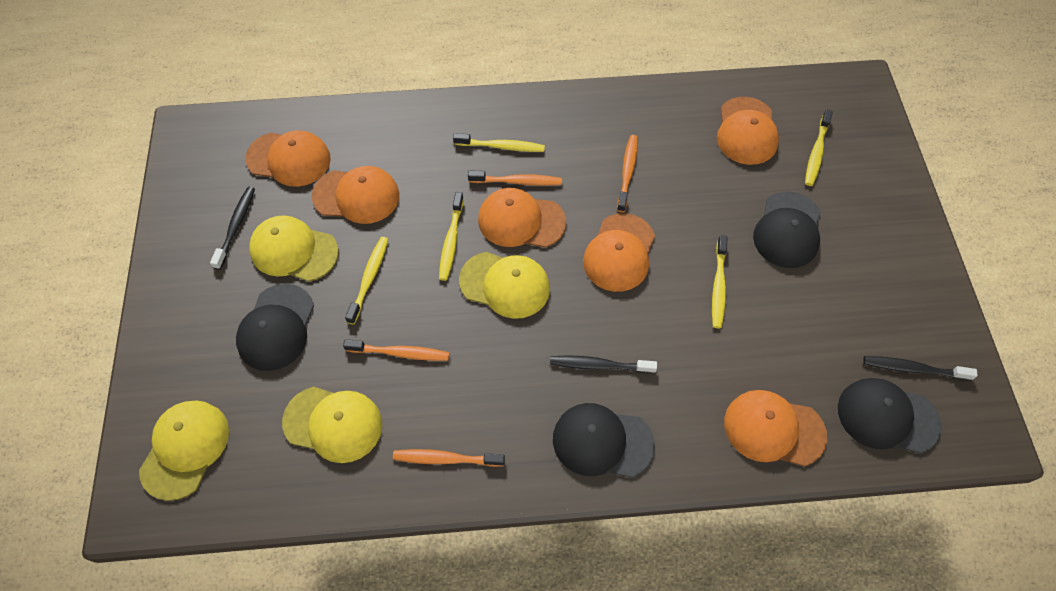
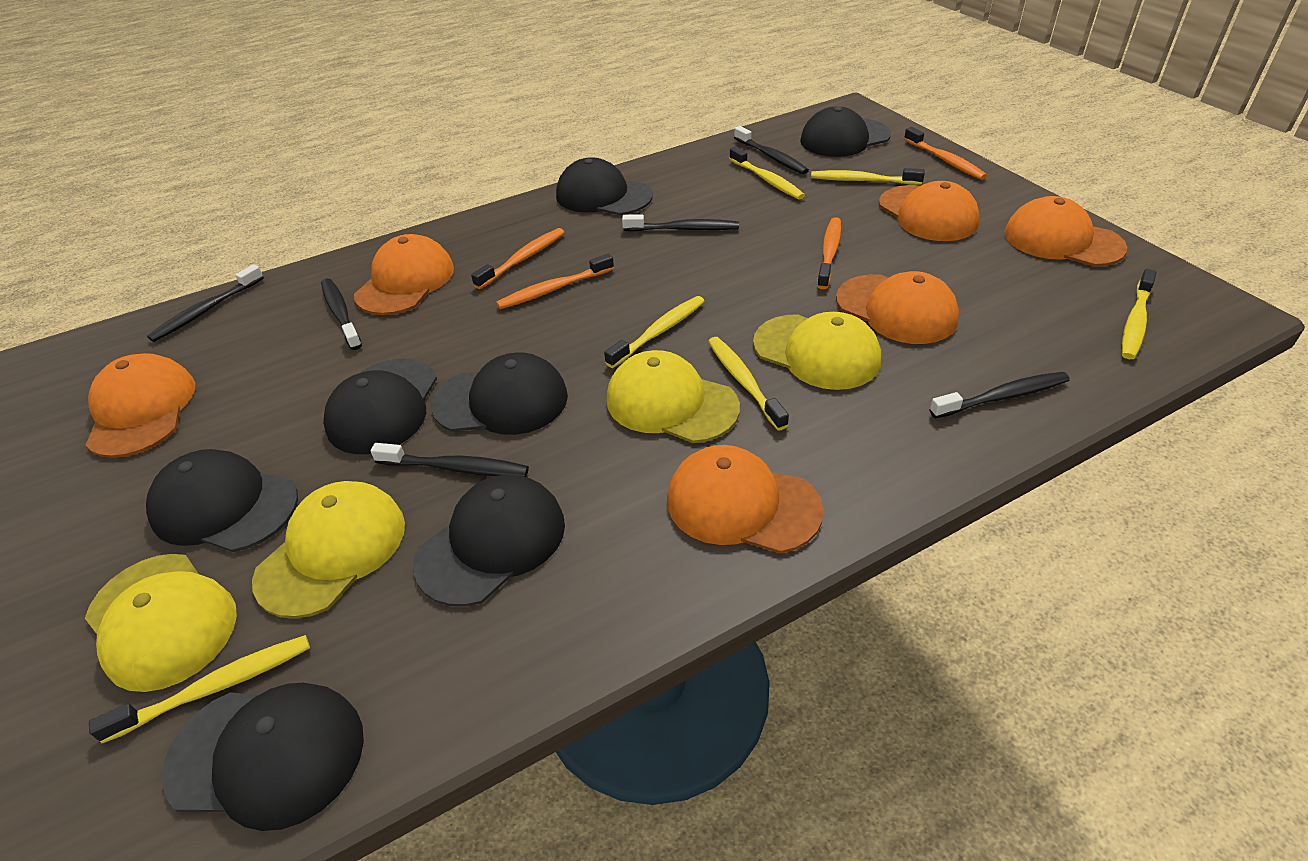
black cap: [236,284,314,371] [553,403,655,478] [753,191,821,268] [838,378,942,454] = 4 -> [146,449,298,552] [161,683,364,831] [323,358,437,454] [413,475,565,607] [431,352,568,435] [556,157,653,215] [800,106,891,157] = 7
black toothbrush: [210,187,255,270] [550,356,657,373] [863,356,978,381] = 3 -> [147,264,264,342] [321,278,362,350] [371,443,529,477] [622,214,739,231] [734,126,809,174] [929,372,1070,419] = 6
yellow toothbrush: [345,237,388,325] [439,192,464,281] [453,133,545,152] [712,235,728,328] [805,109,833,186] = 5 -> [89,635,310,743] [604,296,705,368] [708,337,789,430] [729,146,805,199] [811,168,925,185] [1122,269,1156,359] = 6

